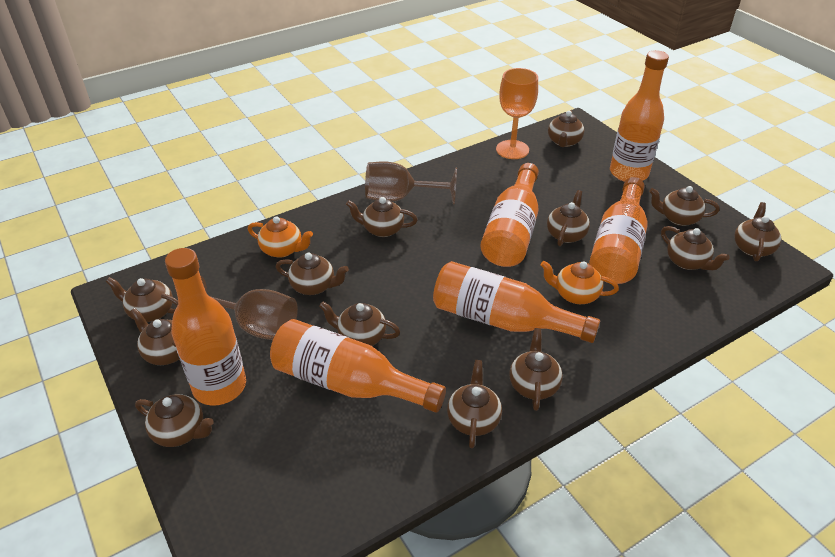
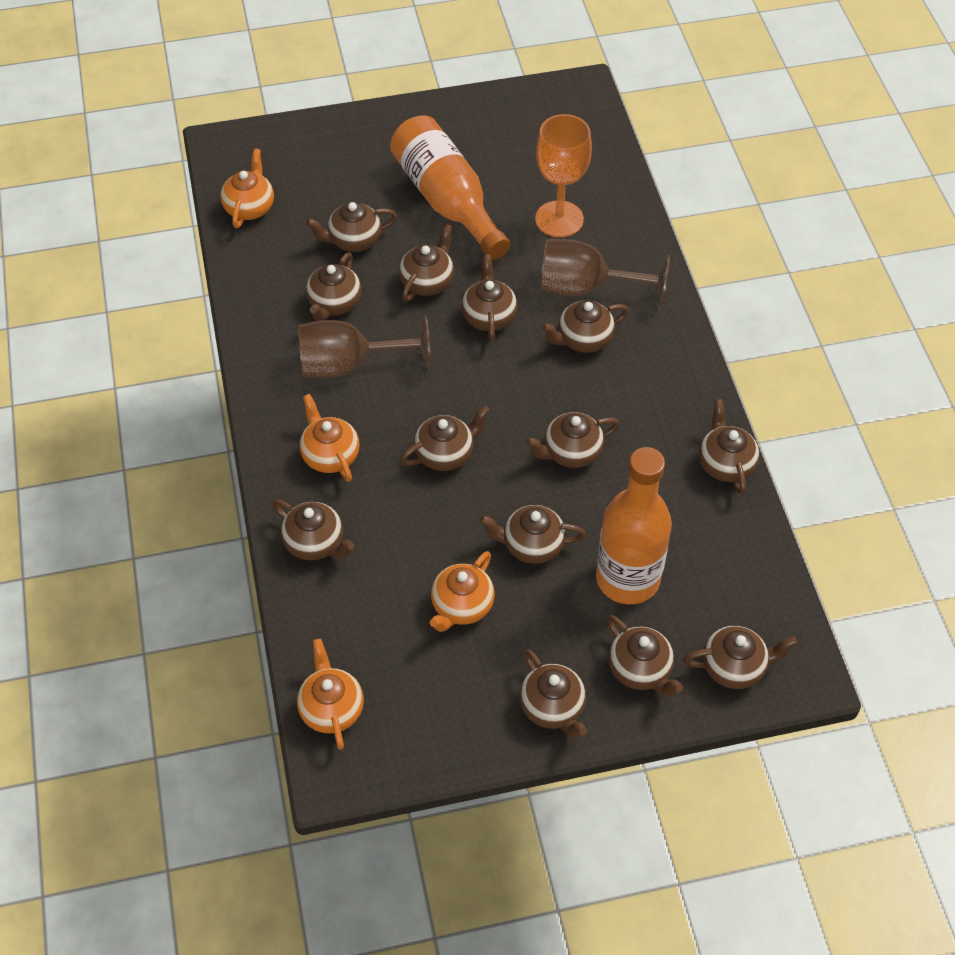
orange bottle: [165,248,246,405] [270,319,446,413] [433,261,600,343] [480,163,539,267] [589,177,648,284] [610,50,669,182] = 6 -> [390,115,510,260] [596,447,672,604] = 2
orange teapot: [248,216,313,258] [541,261,619,304] = 2 -> [220,148,274,228] [297,639,364,750] [299,394,360,482] [430,551,495,632] = 4

